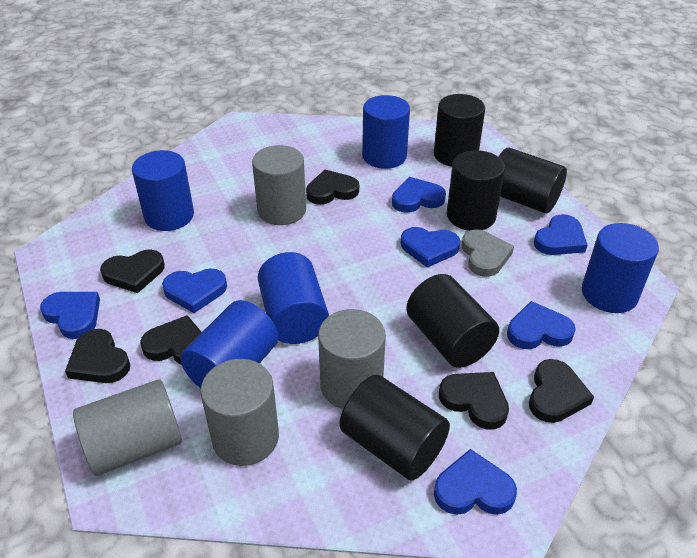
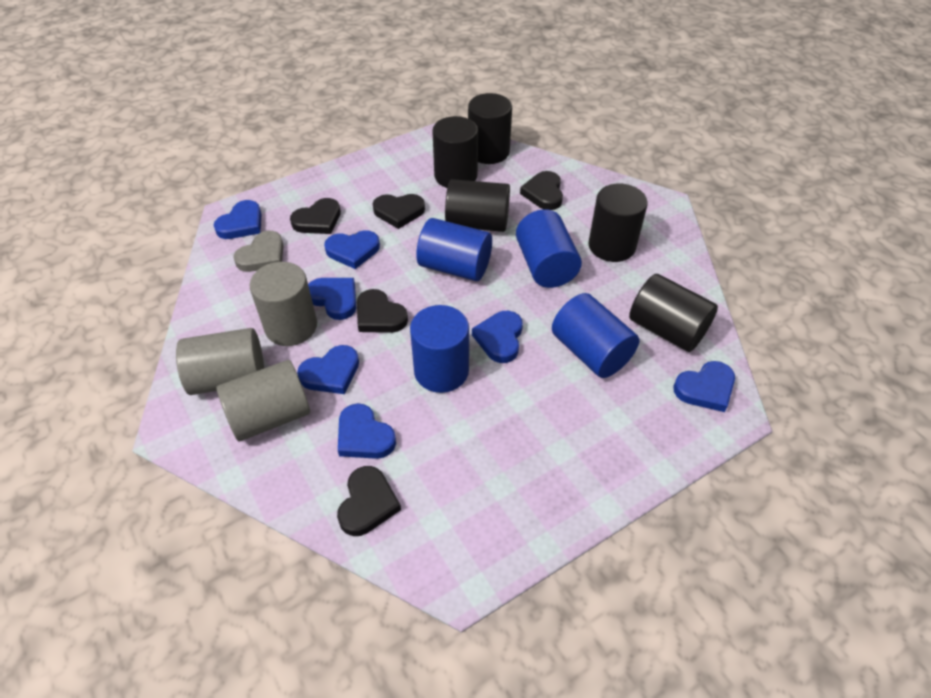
black heart: [65,329,130,383] [100,249,165,293] [140,315,202,365] [306,170,359,205] [439,372,509,430] [529,359,594,423] = 6 -> [290,198,341,234] [337,466,401,536] [357,289,408,333] [373,194,425,229] [520,171,563,210] = 5
blue cylinder: [132,150,194,231] [180,300,278,388] [258,252,329,344] [362,95,410,169] [582,223,659,313] = 5 -> [410,305,469,393] [416,218,492,281] [516,209,582,288] [552,293,640,378] = 4
grey cylinder: [73,379,182,476] [200,359,279,466] [252,145,306,225] [318,309,386,409] = 4 -> [176,328,264,395] [217,360,310,441] [249,262,317,346] = 3

